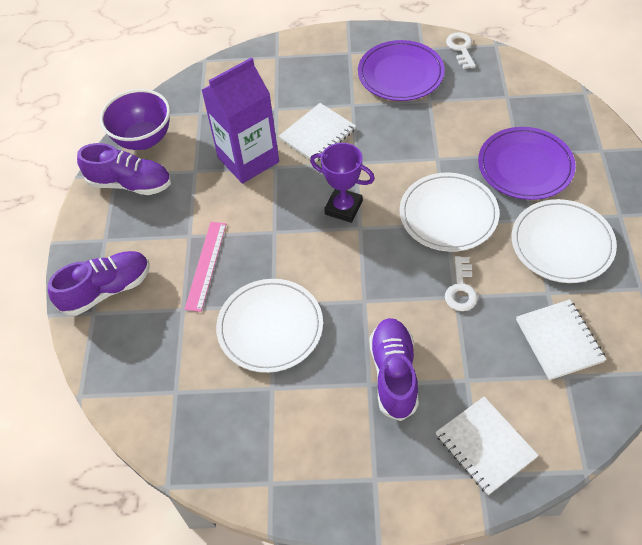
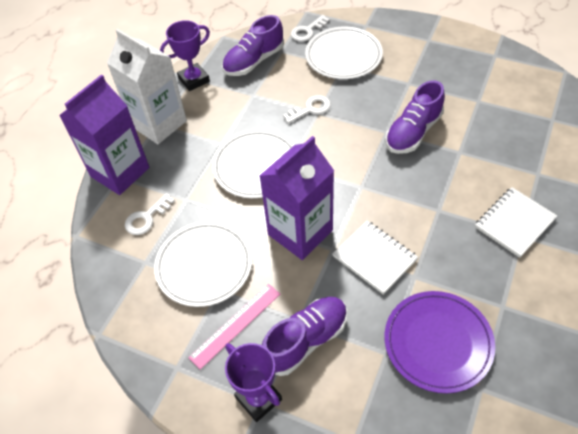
purple bowl: [100,89,170,150] = 1 -> none = 0
purple carton: [202,57,279,184] = 1 -> [59,75,150,195] [260,136,334,260] = 2
purple plate: [358,40,445,101] [478,127,576,200] = 2 -> [384,291,495,394] = 1
purple trophy: [310,143,375,223] = 1 -> [160,20,210,91] [225,343,282,422] = 2
white carton: none = 0 -> [107,29,187,144] = 1
white key: [445,256,478,311] [446,32,476,69] = 2 -> [125,193,175,235] [283,95,331,124] [291,15,330,42] = 3
white notebook: [279,103,356,163] [435,397,539,495] [516,299,606,380] = 3 -> [332,221,418,295] [475,187,557,258] = 2

